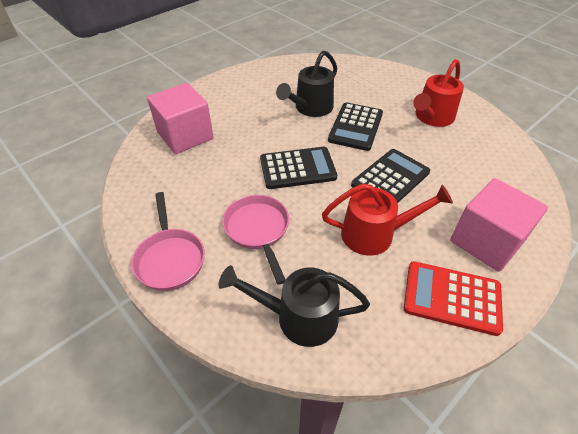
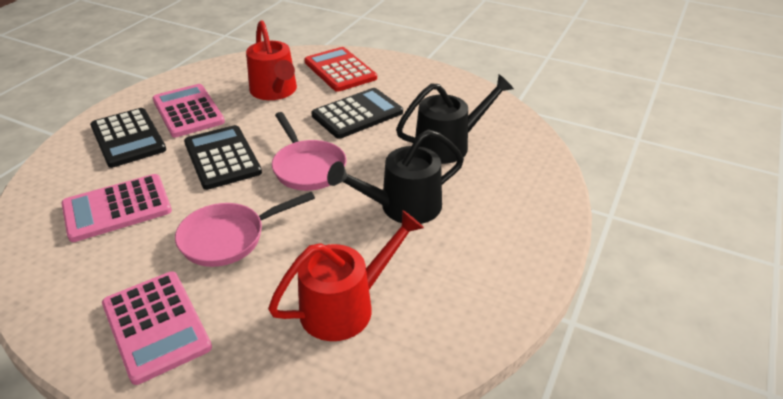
pink calculator: none = 0 -> [62,174,172,242] [102,272,212,385] [153,84,225,137] = 3
pink cube: [147,83,214,154] [450,178,548,272] = 2 -> none = 0

